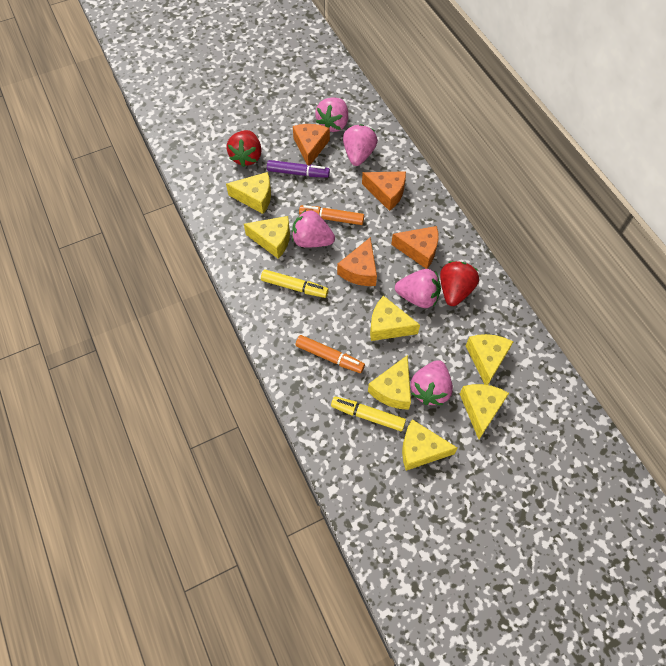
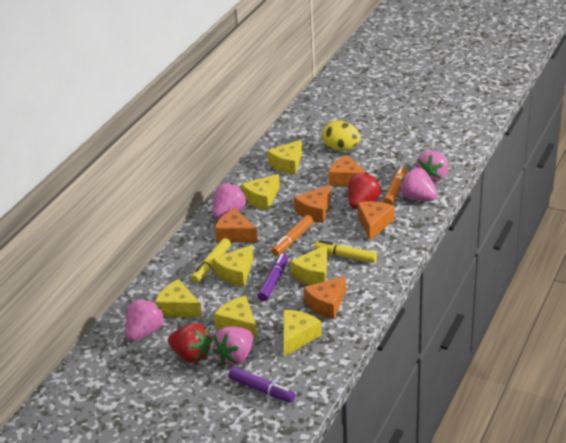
orange cheese: [293,124,330,165] [337,237,377,286] [362,171,406,211] [391,226,438,269] = 4 -> [215,208,258,242] [294,185,331,223] [303,276,346,319] [328,155,366,186] [358,201,394,240] = 5
purple marker: [267,160,330,178] = 1 -> [228,367,295,403] [257,253,288,301] = 2
yellow egg: none = 0 -> [322,120,361,151] = 1

